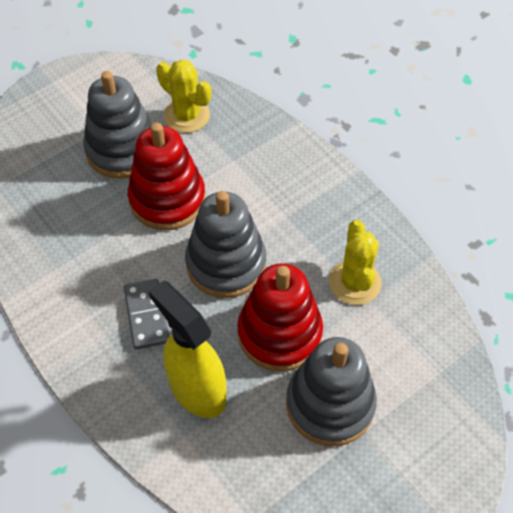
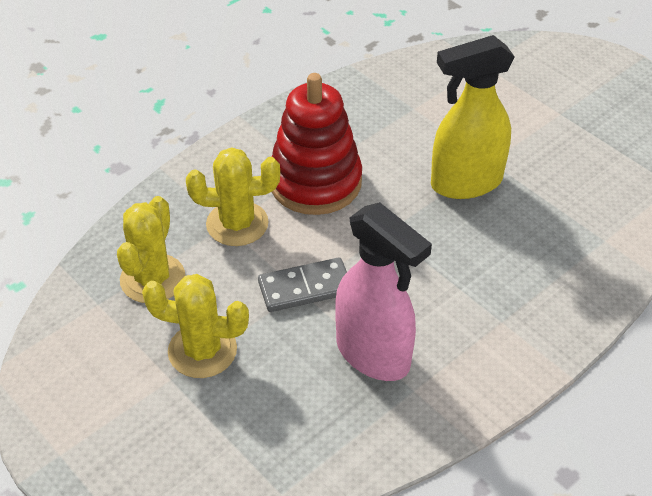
grey stacking toy: [83,71,152,179] [185,191,266,298] [286,337,377,446] = 3 -> none = 0
pink spray bottle: none = 0 -> [335,202,432,381] = 1
red stacking toy: [128,123,205,230] [237,263,323,371] = 2 -> [272,73,362,215] = 1
yellow cactus: [156,59,211,133] [329,220,382,305] = 2 -> [117,196,185,303] [142,274,249,378] [186,147,280,246] = 3

